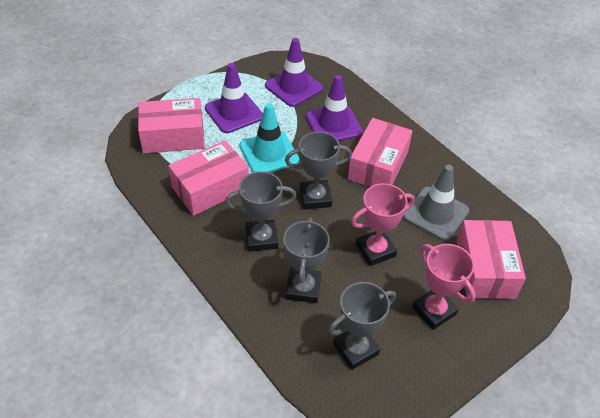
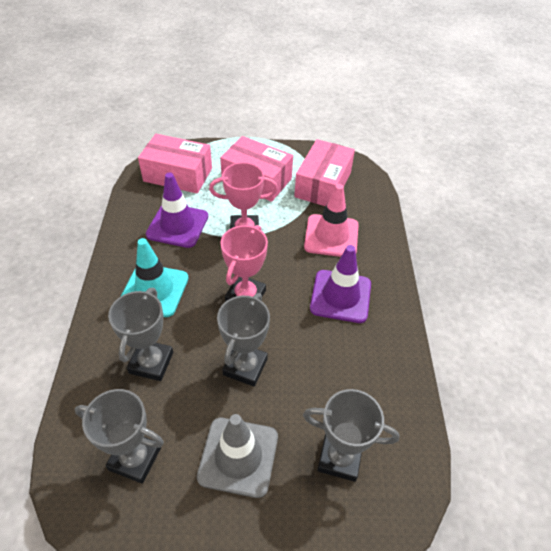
pink box: [138,98,205,153] [168,140,249,216] [348,118,413,187] [457,220,526,299] = 4 -> [138,134,212,193] [220,136,293,202] [294,139,355,206] = 3
pink traffic cone: none = 0 -> [304,184,359,257] = 1
purple traffic cone: [205,63,263,133] [265,38,323,107] [306,75,363,141] = 3 -> [146,173,208,248] [310,245,371,323] = 2

